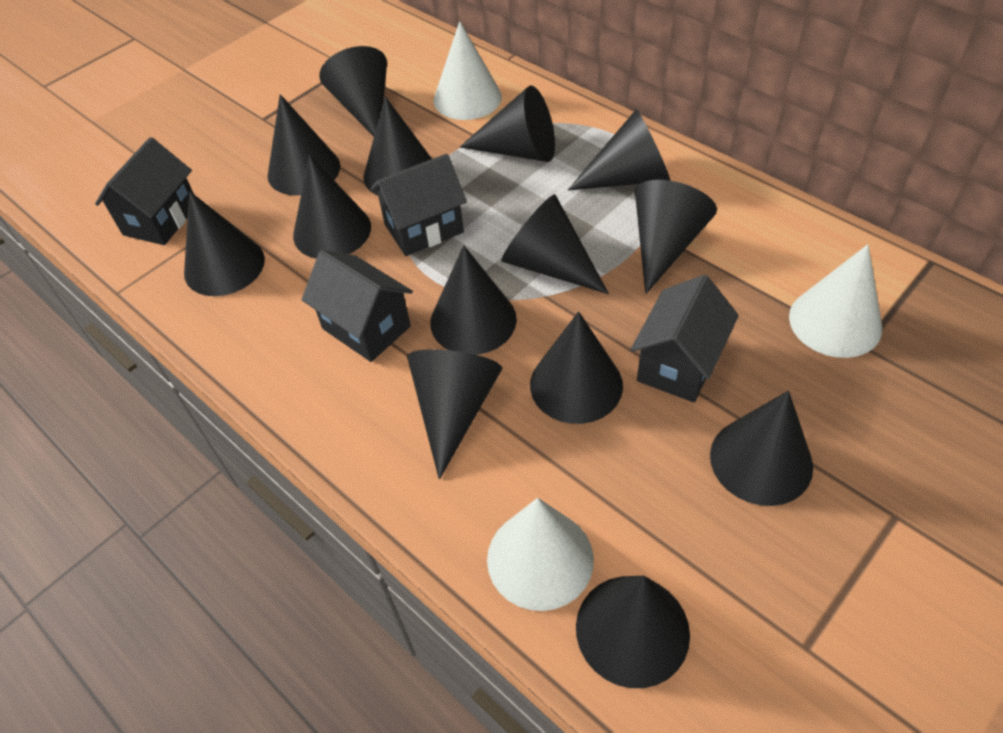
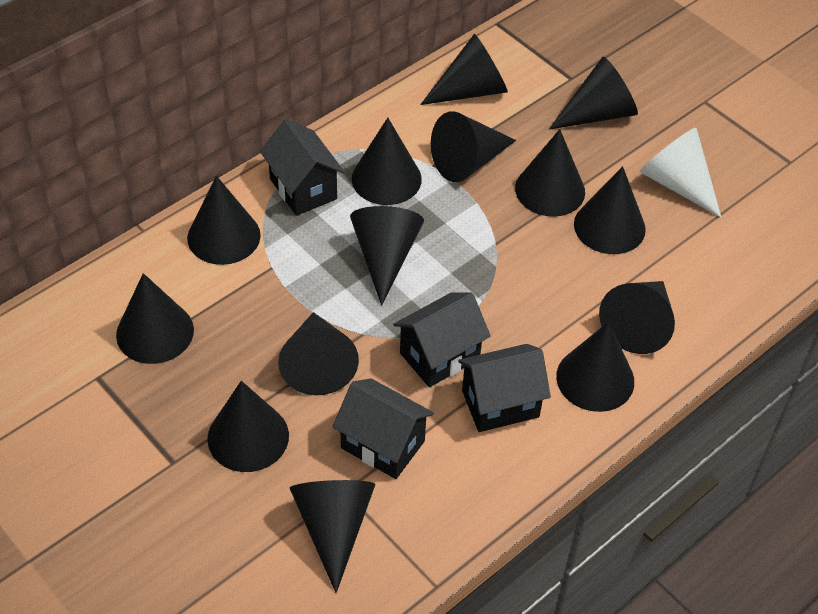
white cone: [434,21,502,120] [487,498,594,611] [789,244,882,358] = 3 -> [640,128,722,218] = 1

